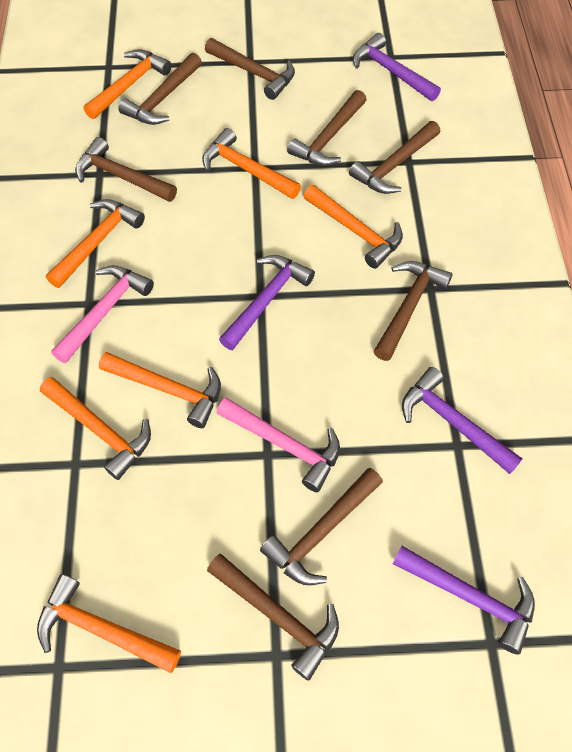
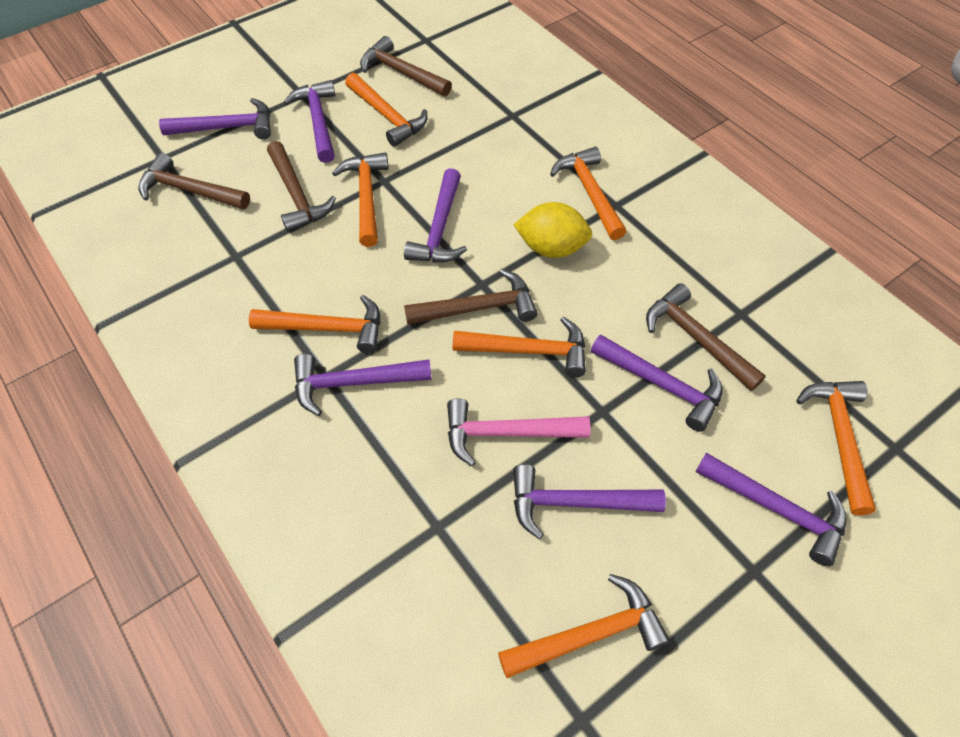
brown hammer: [75,137,177,202] [118,53,202,125] [205,38,295,100] [207,554,339,681] [260,468,383,585] [287,90,367,166] [349,121,440,194] [374,261,453,361] = 8 -> [138,153,250,209] [267,141,336,232] [360,36,452,96] [404,269,537,325] [646,283,766,391] = 5
pink hammer: [51,265,154,363] [217,397,340,492] = 2 -> [447,398,590,466] = 1
purple hammer: [219,255,315,350] [353,33,441,101] [393,546,535,655] [402,367,522,474] = 4 -> [159,98,271,139] [284,80,335,163] [294,354,432,416] [404,168,467,263] [513,464,666,539] [591,334,723,432] [696,453,847,566] = 7
yellow lemon: none = 0 -> [514,202,592,258] = 1

